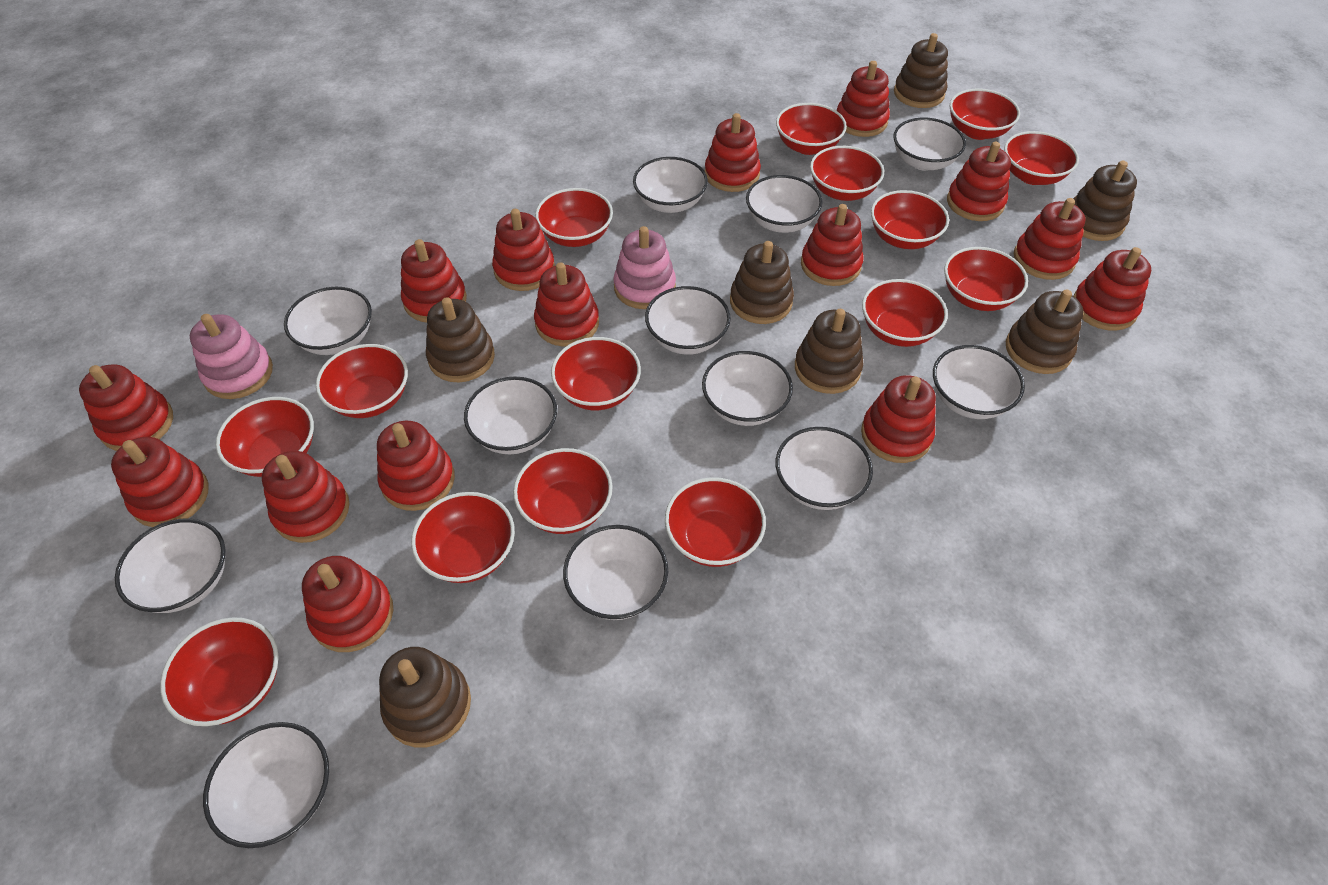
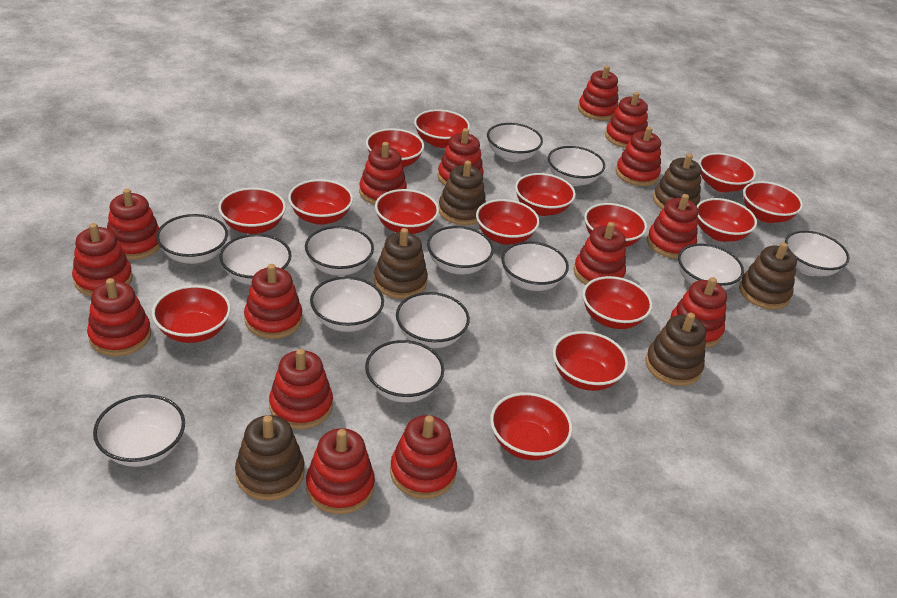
brown stacking toy: [379,647,471,748] [426,297,495,382] [730,241,794,324] [795,309,863,394] [894,33,948,108] [1006,289,1084,374] [1073,161,1137,241] = 7 -> [235,415,305,501] [374,228,428,299] [439,161,486,225] [645,313,706,386] [653,153,702,209] [739,242,797,310] = 6
pink stacking toy: [190,314,273,399] [613,226,676,309] = 2 -> none = 0
white bowl: [115,518,226,613] [203,722,329,848] [284,287,372,355] [464,376,557,454] [563,525,668,620] [633,157,708,213] [645,286,731,355] [702,351,793,426] [746,175,822,233] [776,427,873,510] [893,118,966,171] [933,345,1025,419] = 12 -> [93,394,185,467] [156,214,228,264] [219,234,292,285] [305,226,374,276] [310,276,384,332] [365,340,444,403] [396,292,470,348] [427,226,494,275] [487,123,543,162] [501,241,569,291] [548,146,605,186] [678,243,744,290] [785,230,849,276] = 13

